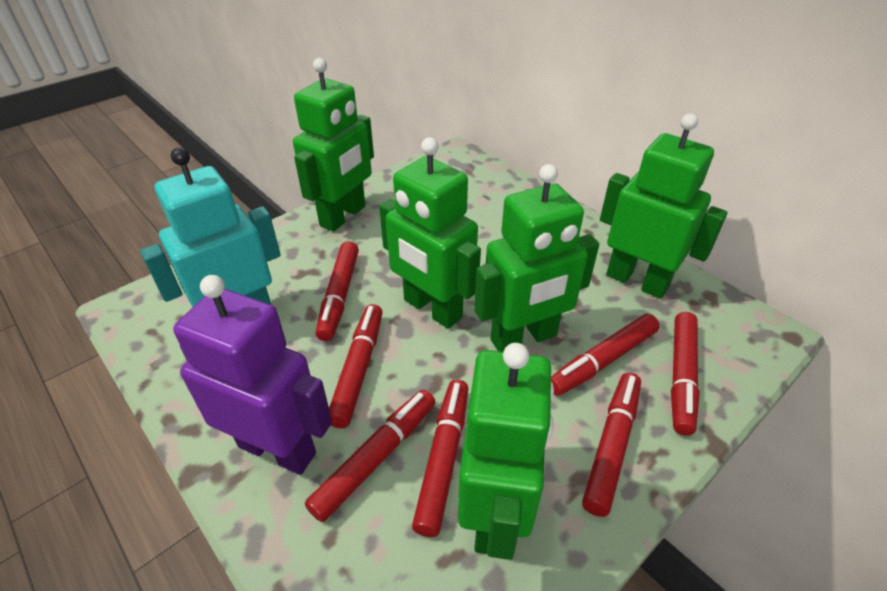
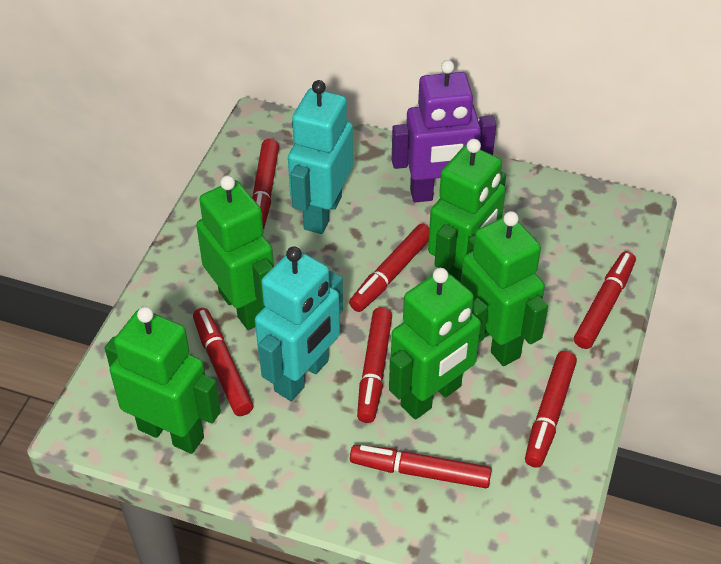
turquoise robot: [140,147,281,307] = 1 -> [255,246,343,401] [288,80,353,234] = 2

